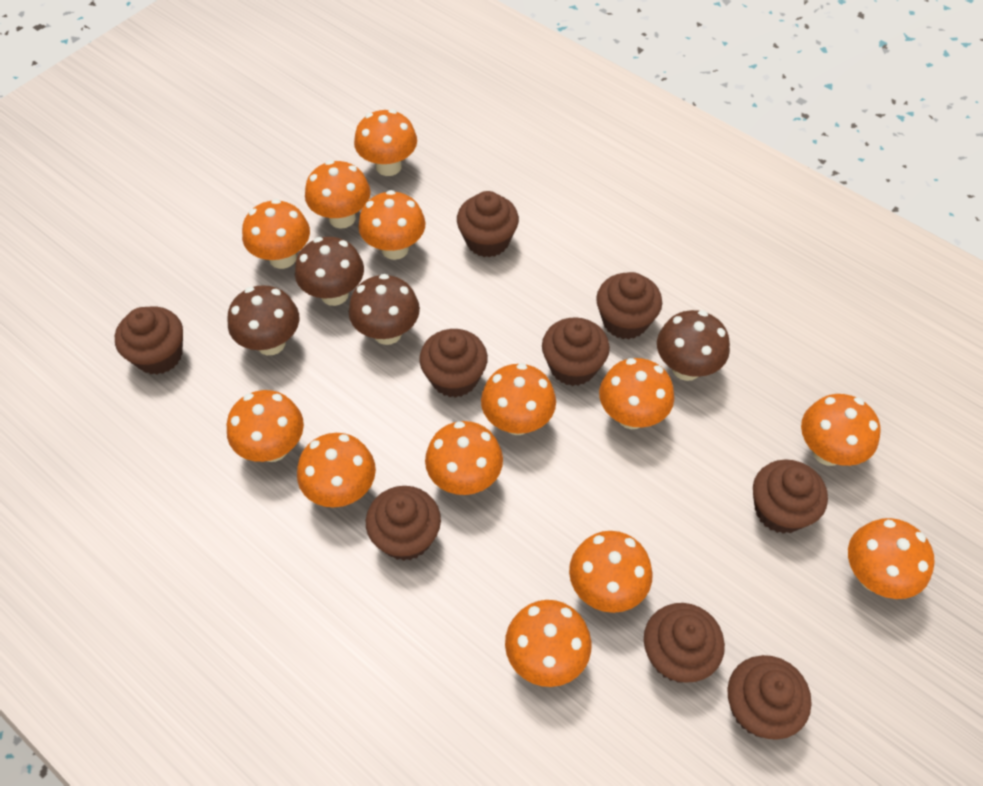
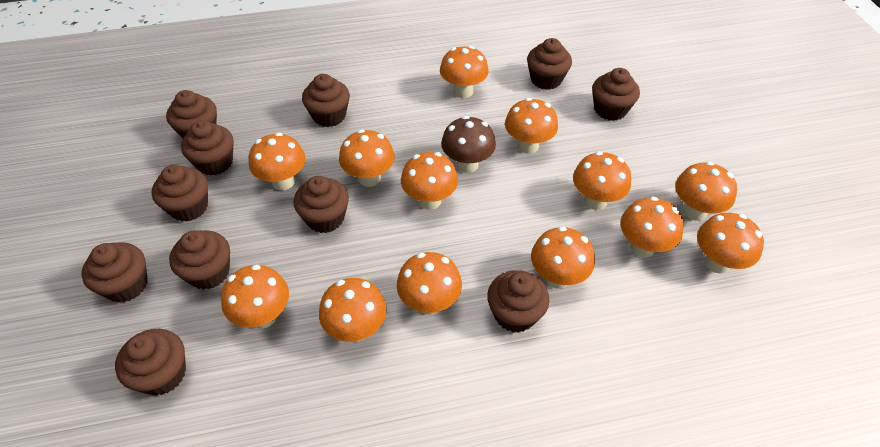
brown cupcake: [115,307,183,375] [366,486,441,561] [419,329,488,398] [457,191,519,258] [542,317,610,386] [596,272,662,339] [644,603,725,683] [727,655,811,740] [753,459,828,534] = 9 -> [82,242,148,303] [115,329,186,396] [152,165,208,221] [166,90,217,138] [169,230,230,290] [181,120,233,176] [293,176,349,233] [302,74,350,127] [487,270,549,333] [527,38,572,90] [592,68,640,121] = 11
brown mushroom: [227,285,299,355] [295,237,364,306] [349,274,420,345] [657,310,730,381] = 4 -> [441,116,496,173] = 1

